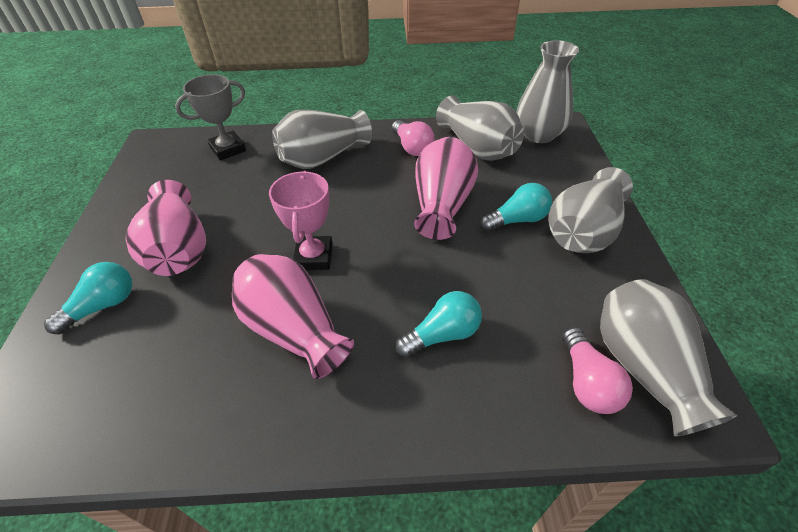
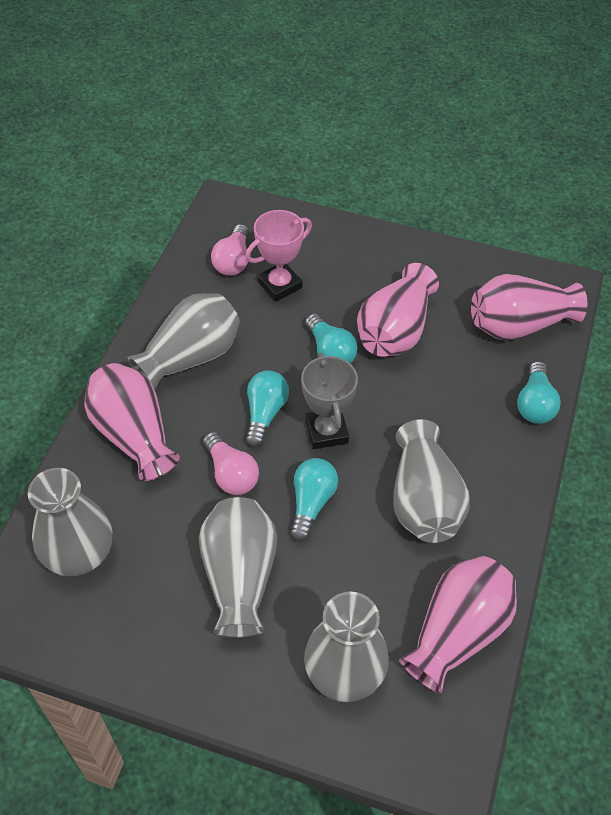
pink vase: [126,180,206,276] [232,254,354,379] [414,137,478,240] = 3 -> [84,363,180,481] [357,263,439,357] [399,556,517,693] [471,274,587,341] = 4
turquoise light bulb: [44,262,132,334] [396,291,482,358] [480,183,552,232] = 3 -> [246,370,289,447] [291,458,338,542] [305,313,357,363] [517,361,560,424] = 4

